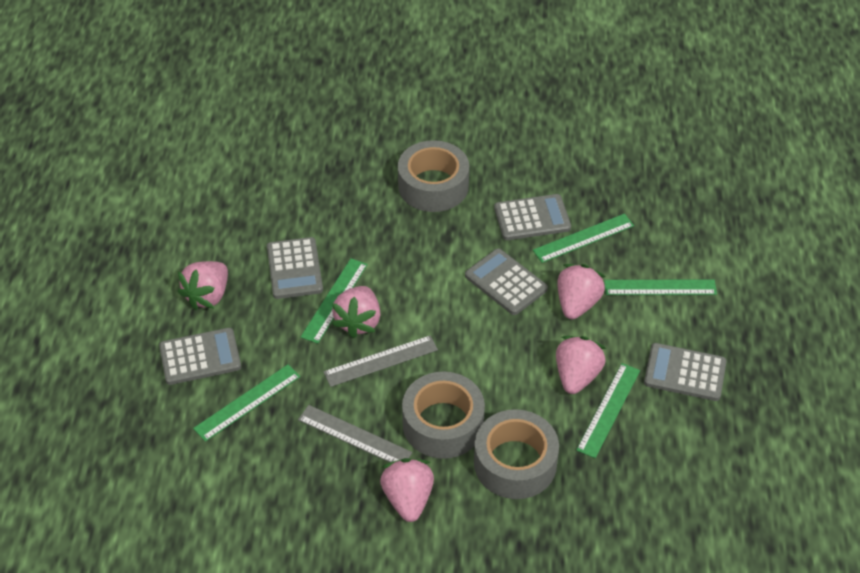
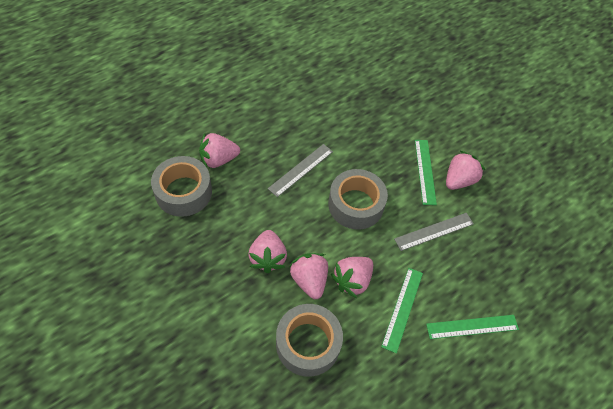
green ruler: [193,365,300,442] [301,258,368,344] [533,214,634,263] [576,363,640,458] [604,280,717,295] = 5 -> [381,268,423,353] [415,140,437,205] [426,315,519,339] = 3
grey calculator: [159,328,241,385] [267,237,323,299] [465,249,548,315] [494,194,571,240] [644,343,727,401] = 5 -> none = 0

